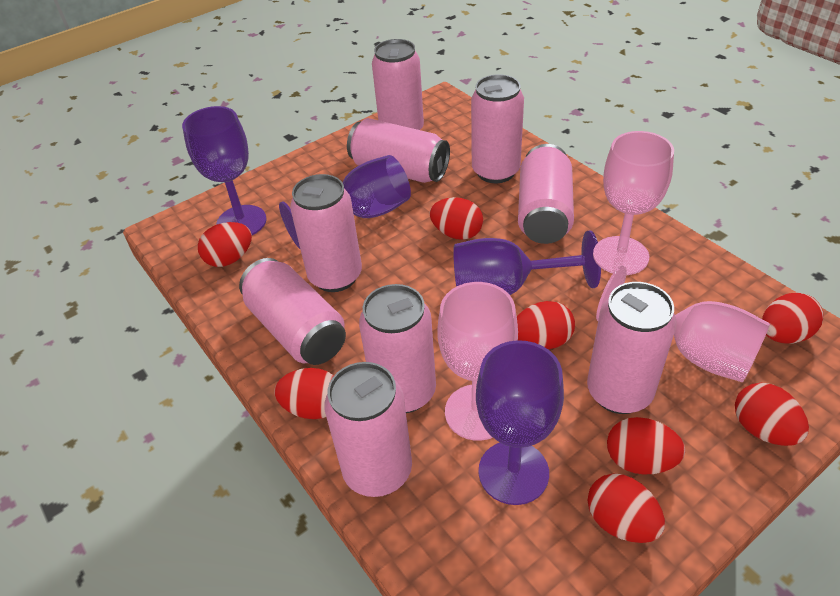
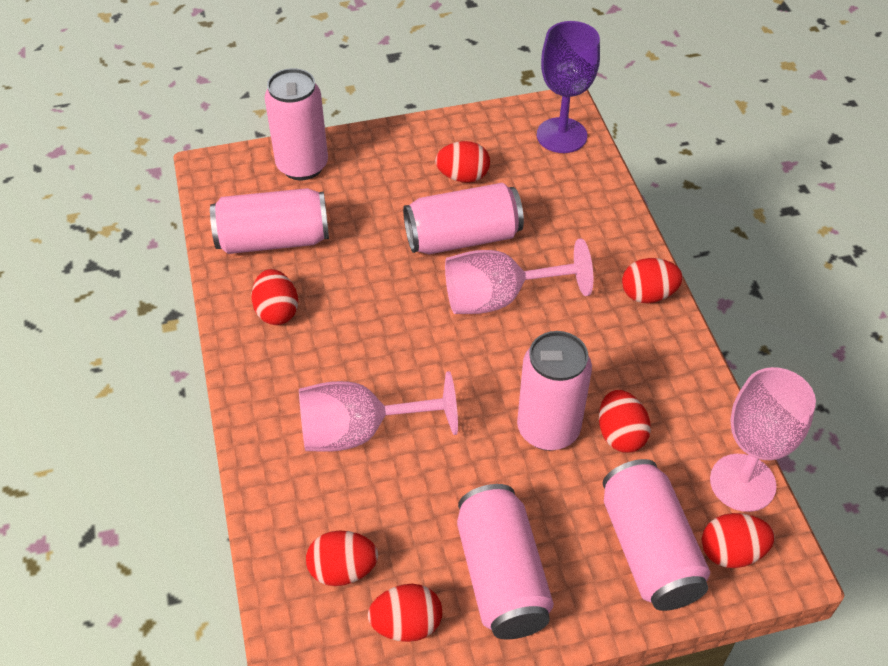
pink can: [239,258,346,365] [290,174,362,292] [324,362,412,497] [347,118,450,183] [359,284,436,413] [372,39,424,130] [471,74,524,183] [518,144,574,244] [587,282,676,414] = 9 -> [210,188,329,254] [265,68,328,180] [403,183,524,254] [457,484,554,639] [517,331,592,451] [603,459,710,611] = 6
purple goblet: [182,106,267,235] [279,155,411,249] [453,231,601,295] [476,340,564,505] = 4 -> [537,21,600,153] = 1
red egg: [198,222,252,267] [274,368,334,419] [430,197,483,240] [517,301,575,349] [588,473,665,543] [607,417,686,475] [735,383,809,446] [762,293,824,344] = 8 -> [252,269,298,325] [306,530,378,586] [368,584,442,642] [435,141,490,183] [599,390,651,453] [622,258,683,303] [702,513,775,568] = 7

